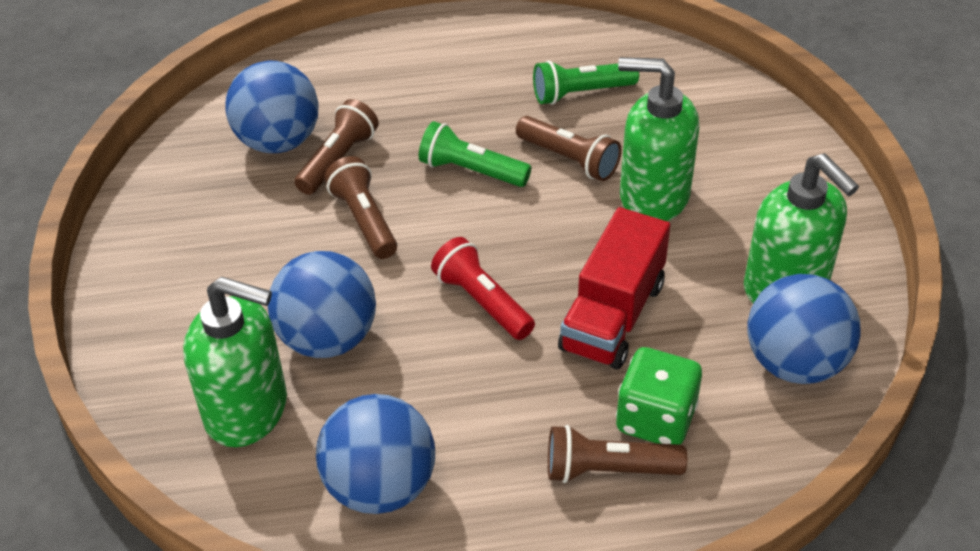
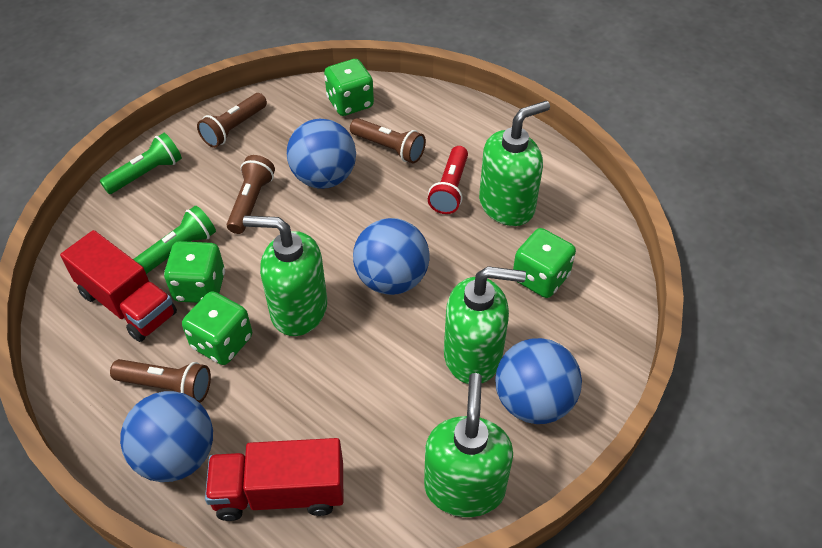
green dice: [616,347,702,445] = 1 -> [164,241,225,303] [182,291,252,365] [324,59,374,116] [513,228,576,298] = 4
green soap dispenser: [183,276,287,447] [618,57,699,221] [744,153,859,303] = 3 -> [243,216,327,336] [424,373,513,517] [444,266,526,384] [479,101,550,226] = 4
red truck: [558,207,670,370] = 1 -> [60,230,177,342] [205,438,343,521] = 2

